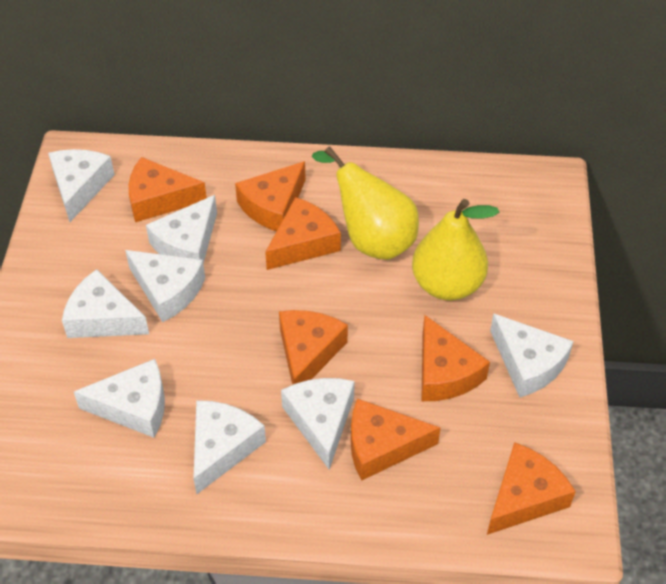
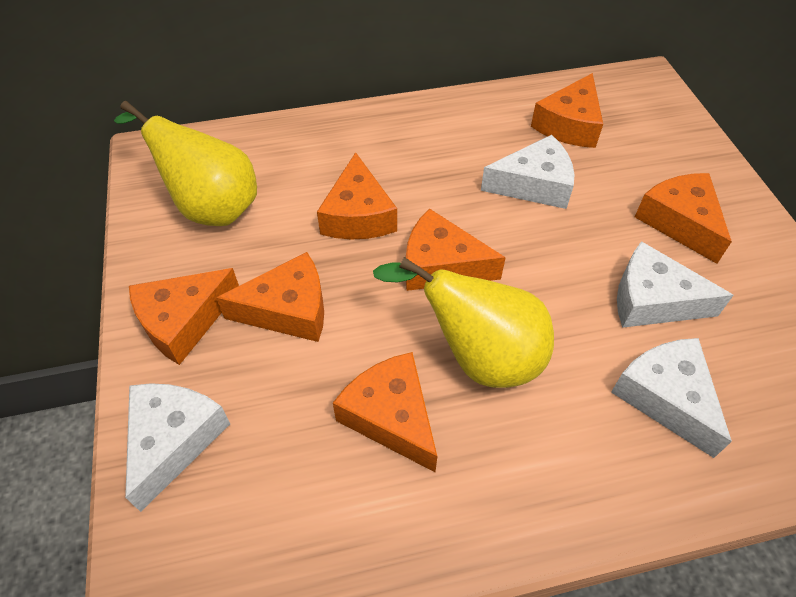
white cheese: [48,149,115,222] [62,269,149,338] [74,359,165,438] [125,250,205,322] [146,195,217,264] [193,400,266,494] [281,378,355,470] [490,313,574,398] = 8 -> [125,383,230,512] [481,135,574,209] [611,338,732,458] [617,241,734,328] = 4

